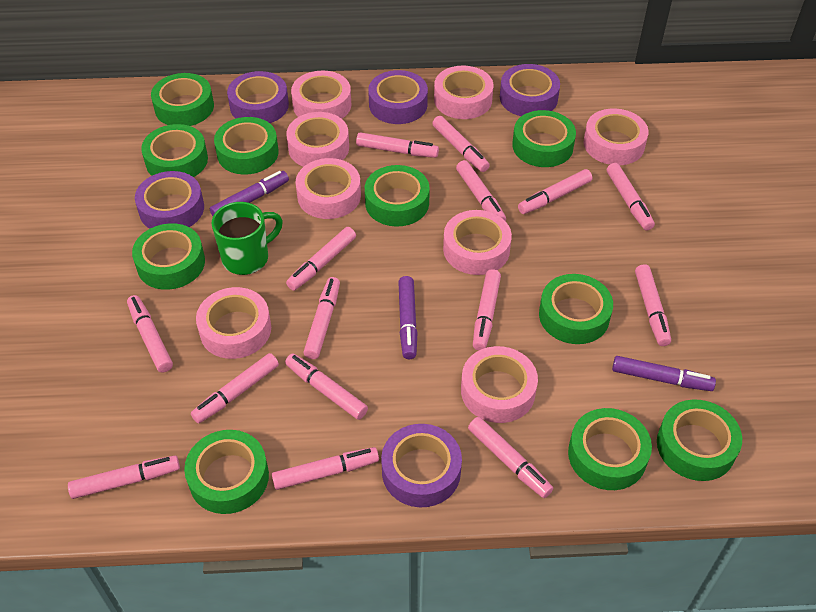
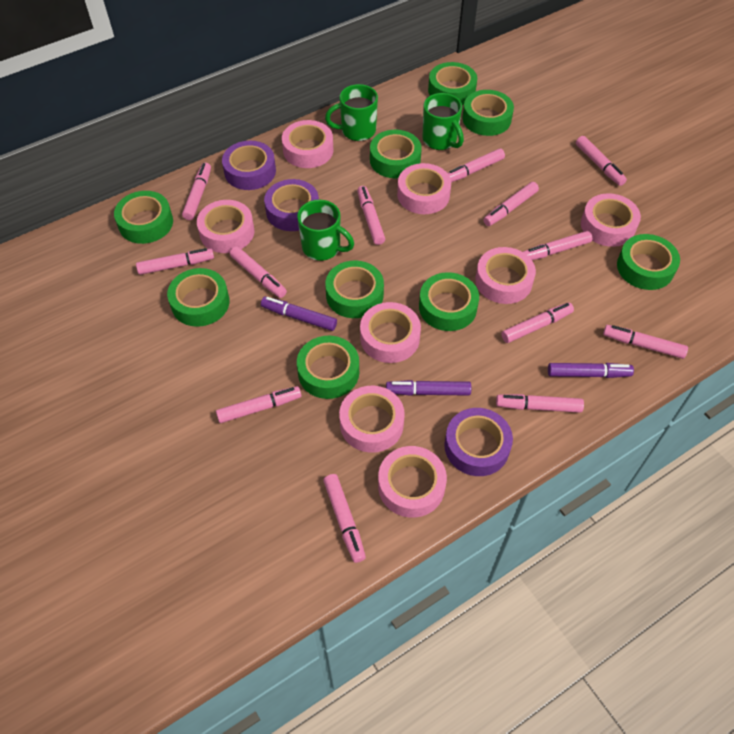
green mug: [211,202,283,275] = 1 -> [297,200,354,261] [325,84,378,141] [423,93,464,150] = 3
green tape: [132,223,205,290] [141,124,208,177] [151,73,214,126] [184,430,269,514] [214,117,279,174] [365,165,430,227] [512,110,576,167] [539,274,613,344] [568,408,652,490] [657,399,742,481] = 10 -> [114,191,173,244] [167,268,230,327] [297,336,359,399] [325,261,384,318] [370,130,422,178] [419,272,479,331] [428,62,477,105] [462,90,514,136] [617,234,680,290] = 9
pink marker: [68,456,180,499] [127,295,173,373] [191,353,279,424] [272,447,379,490] [285,353,368,420] [286,227,356,291] [303,277,340,359] [356,132,439,158] [432,116,490,172] [456,160,506,221] [468,417,553,498] [473,269,501,351] [518,169,592,214] [607,163,655,231] [635,264,671,346] = 15 -> [136,248,214,275] [182,163,211,220] [216,386,301,423] [230,246,287,298] [323,474,366,563] [357,186,385,245] [448,148,505,182] [483,182,539,226] [496,394,584,413] [501,302,574,343] [523,231,592,260] [576,136,627,186] [603,325,688,359] = 13
purple tape: [135,171,204,229] [227,71,289,123] [368,70,428,124] [381,424,462,507] [500,64,560,116] = 5 -> [222,141,276,190] [264,179,319,231] [444,408,513,476] = 3

